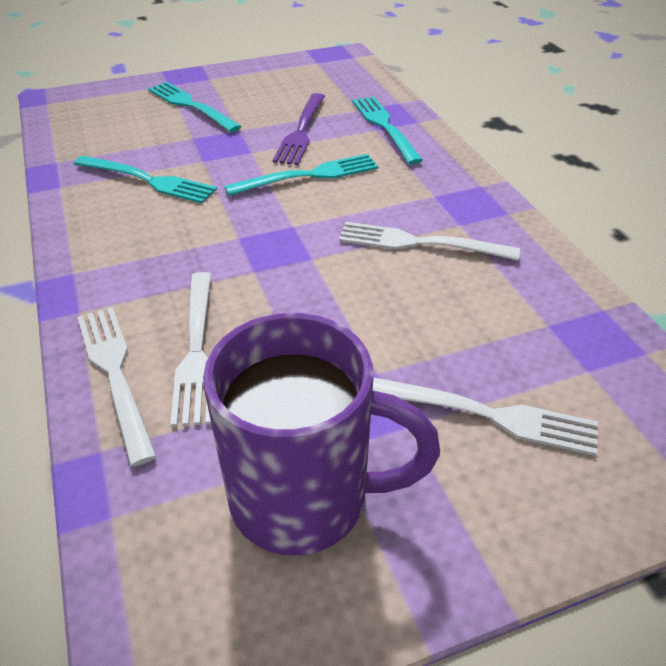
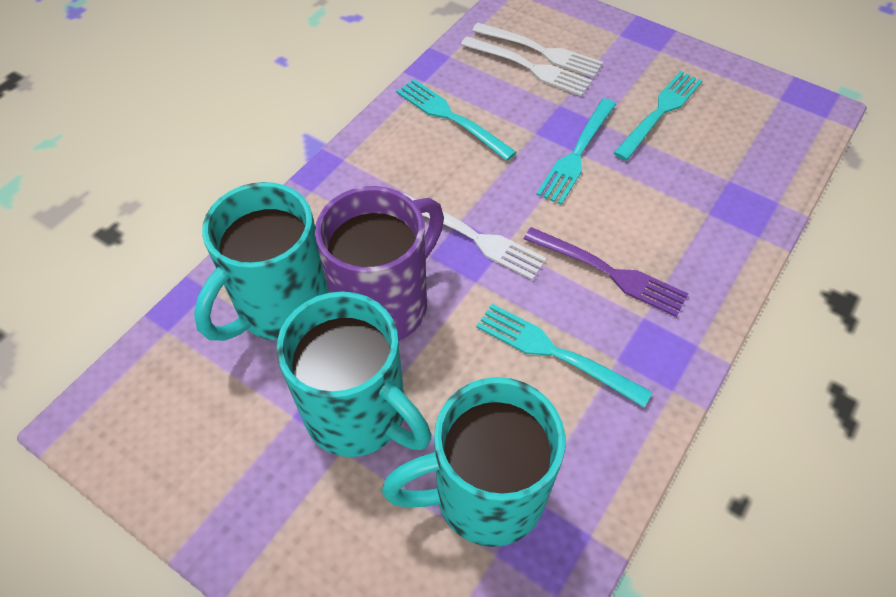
turquoise mug: none = 0 -> [194,182,329,341] [276,292,431,457] [382,377,566,547] = 3
white fork: [77,307,157,467] [170,272,211,427] [339,222,520,261] [373,377,598,456] = 4 -> [403,193,547,280] [461,36,592,96] [472,23,603,78] = 3

